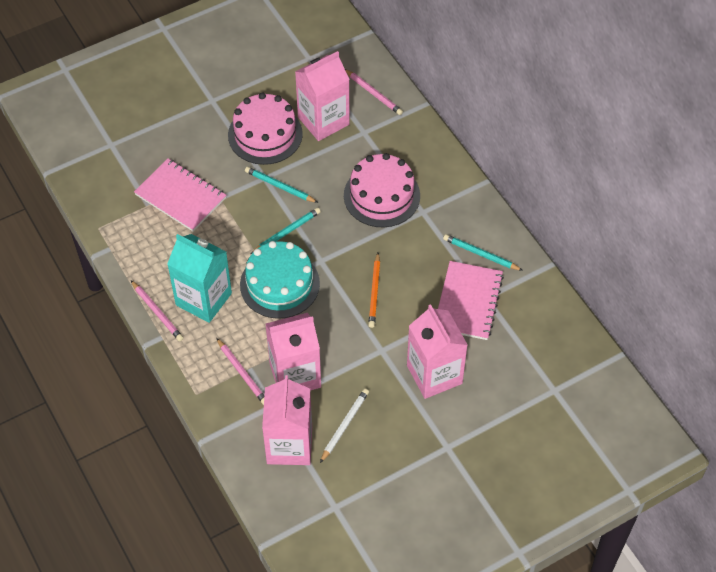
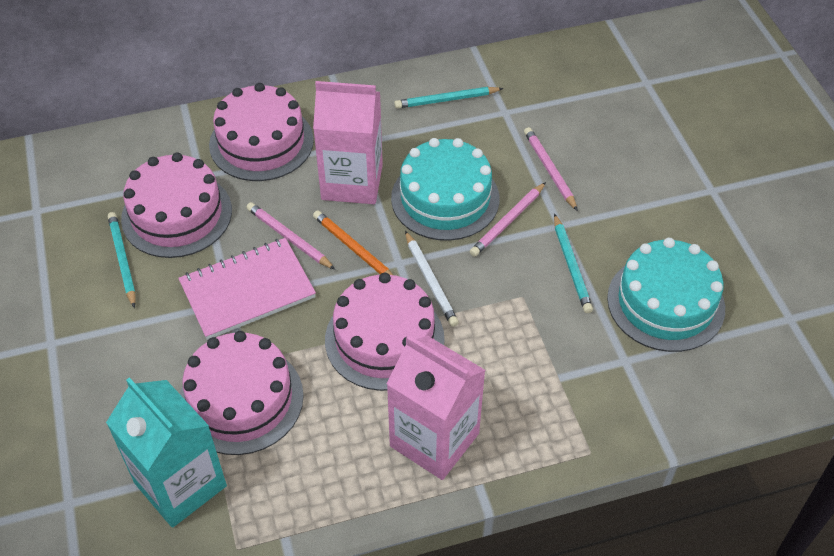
pink cake: [228,93,303,165] [344,153,420,227] = 2 -> [121,152,232,258] [180,331,304,455] [209,83,314,181] [325,273,445,391] = 4
pink carton: [262,375,312,465] [266,313,321,390] [295,51,350,141] [407,304,468,399] = 4 -> [313,81,383,204] [387,335,486,480] = 2
pink notebook: [134,159,226,232] [438,261,504,340] = 2 -> [178,238,316,340] = 1
turquoise cake: [240,241,320,319] = 1 -> [391,138,500,241] [607,238,725,352] = 2

